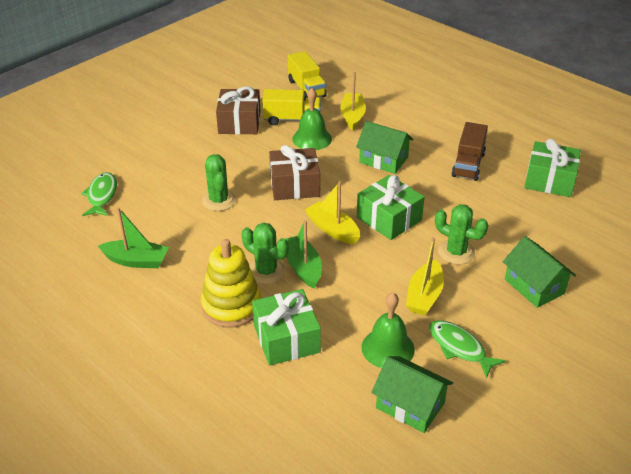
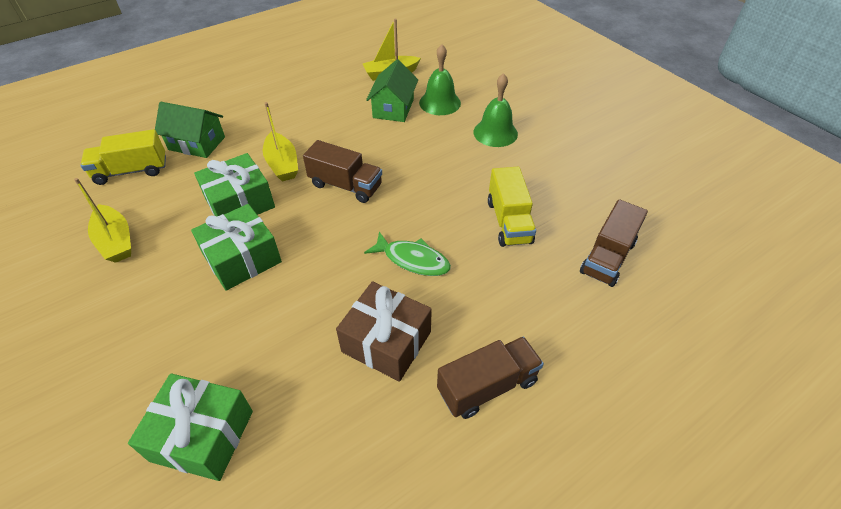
brown gift: [216,86,260,134] [269,145,320,200] = 2 -> [336,281,432,382] = 1
brown truck: [451,122,488,181] = 1 -> [303,140,382,203] [437,336,544,419] [580,199,648,287] = 3
green boat: [98,207,169,268] [285,220,322,288] = 2 -> none = 0
green cactus: [202,154,236,211] [242,223,289,284] [435,204,488,265] = 3 -> none = 0
green fish: [81,172,117,216] [429,320,506,379] = 2 -> [364,232,451,276] = 1
green house: [356,121,413,174] [371,356,453,433] [503,236,576,308] = 3 -> [155,102,225,158] [366,60,418,122] = 2
yellow stacking toy: [201,239,261,328] = 1 -> none = 0

